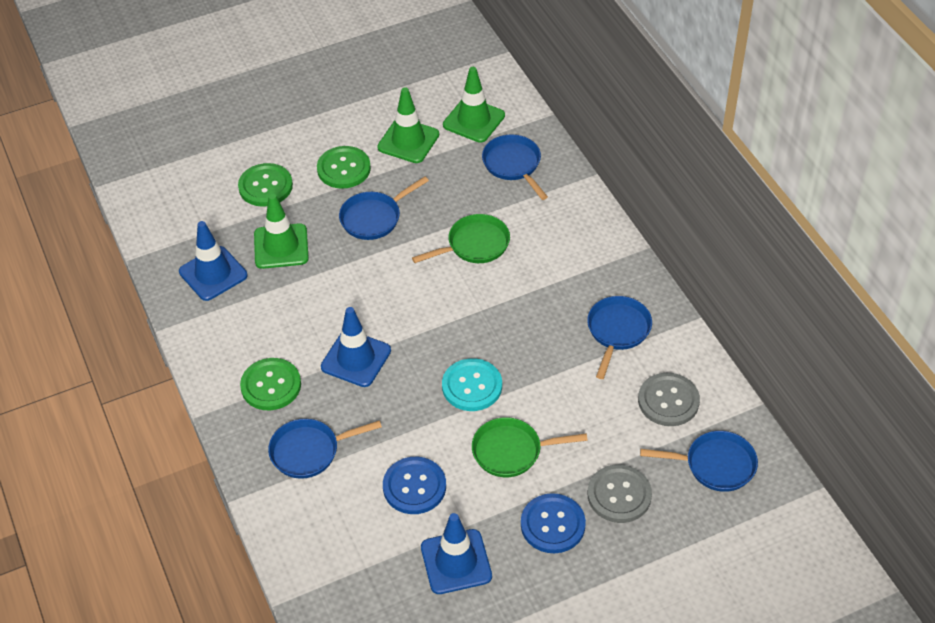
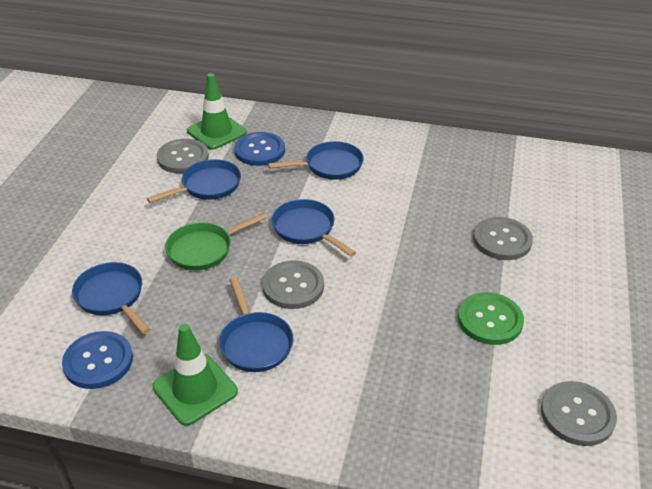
blue traffic cone: [179,221,247,301] [321,307,391,387] [421,513,492,594] = 3 -> none = 0
green button: [238,163,293,207] [240,358,301,410] [317,146,371,189] = 3 -> [458,292,524,345] = 1
green pan: [412,214,510,263] [472,417,588,477] = 2 -> [165,213,268,270] = 1
green traffic cone: [254,194,309,269] [377,88,439,163] [443,67,505,143] = 3 -> [152,324,238,426] [187,73,247,150] = 2
grey button: [587,465,652,523] [638,373,700,426] = 2 -> [157,139,209,173] [262,260,324,309] [473,217,533,260] [541,381,617,446] = 4
turquoise button: [442,358,502,411] = 1 -> none = 0

